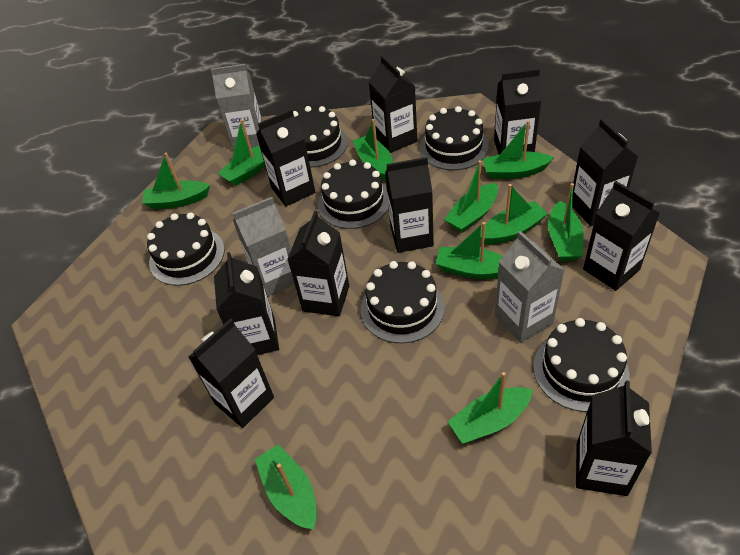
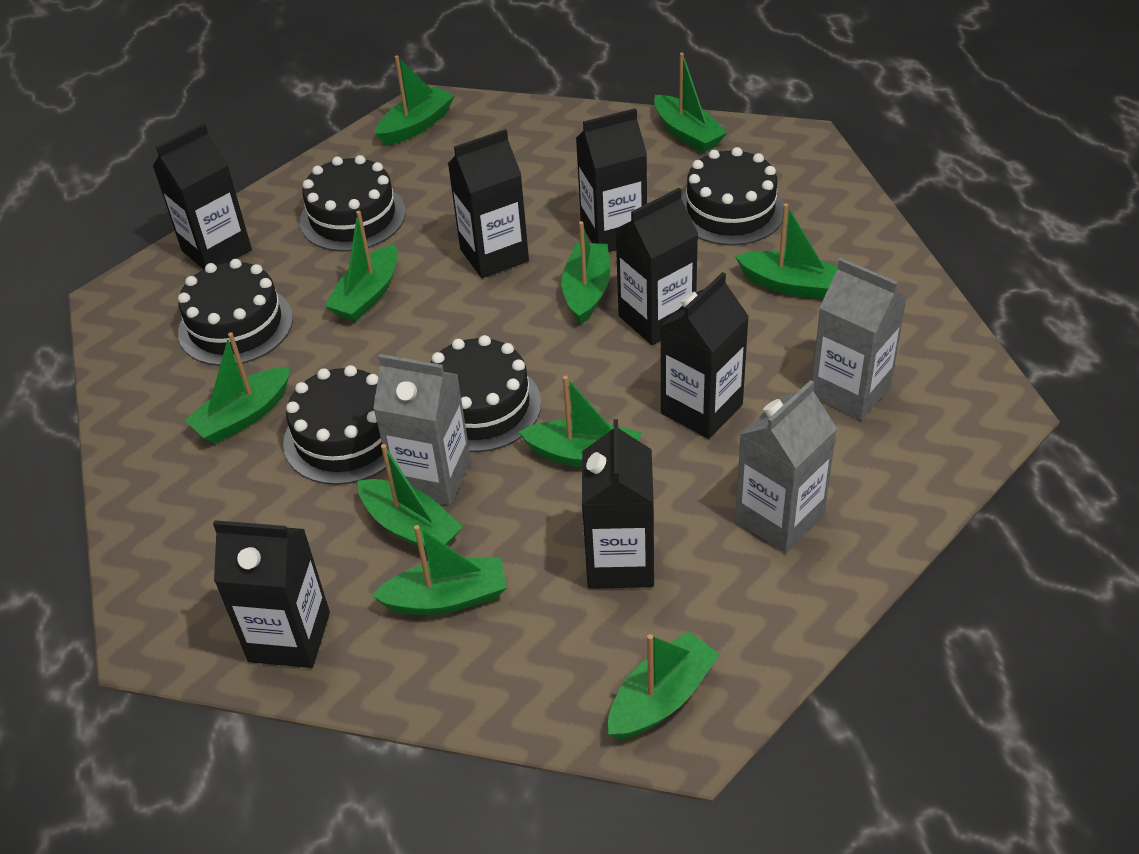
black cake: [147,213,225,286] [293,106,348,167] [318,160,389,229] [361,261,444,343] [419,106,489,170] [533,318,630,412] = 6 -> [178,259,293,366] [283,365,386,485] [300,155,406,252] [430,335,541,452] [681,147,784,246] = 5
black carton: [189,319,274,428] [214,252,279,355] [256,109,315,206] [287,211,349,316] [368,55,417,153] [385,157,434,253] [494,69,542,155] [572,119,638,226] [576,381,652,496] [583,181,660,291] = 10 -> [153,123,252,270] [213,520,330,668] [448,129,529,278] [576,108,647,252] [582,419,654,589] [616,188,698,345] [660,272,749,439] = 7

